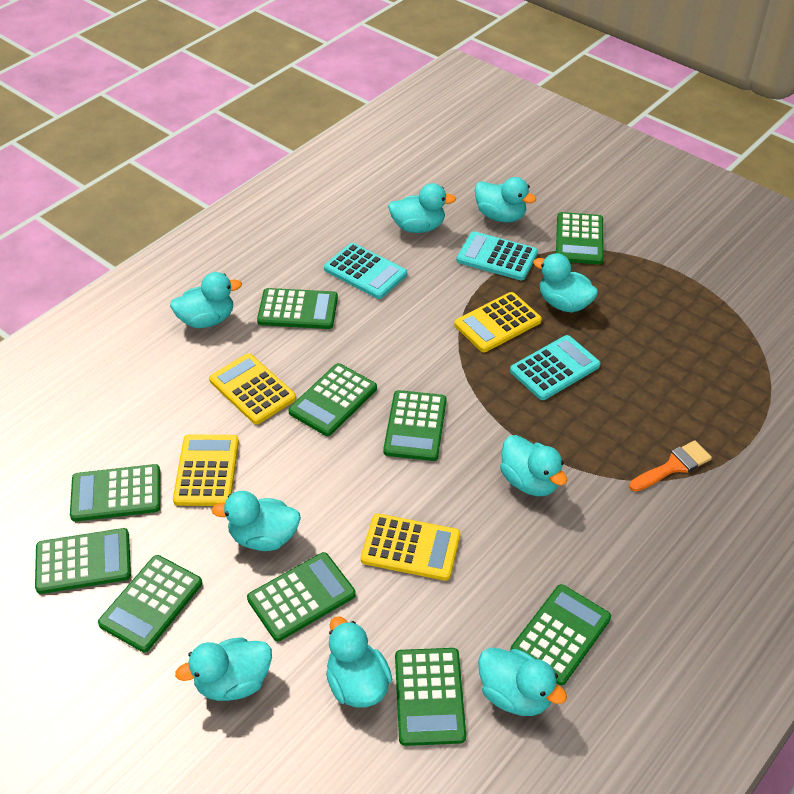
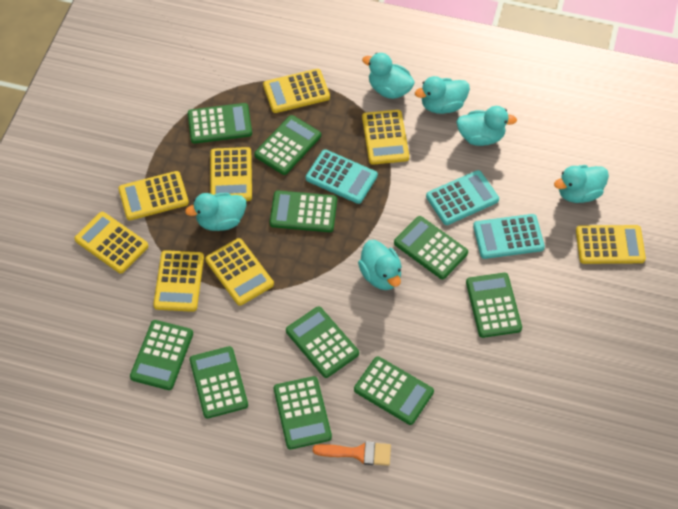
turquoise duck: [170,272,242,328] [175,637,272,701] [211,491,301,551] [326,616,392,708] [388,183,456,233] [475,177,536,222] [478,648,567,716] [500,435,567,496] [533,253,598,313] = 9 -> [185,193,246,231] [358,240,402,290] [362,53,415,99] [415,76,470,114] [456,106,517,146] [554,165,609,203] = 6
yellow calculator: [173,434,239,506] [209,353,296,424] [361,514,460,581] [454,292,542,352] = 4 -> [74,212,148,273] [118,171,189,220] [153,250,204,312] [205,238,274,306] [210,147,252,201] [263,69,330,113] [362,110,409,165] [576,225,646,264] = 8

